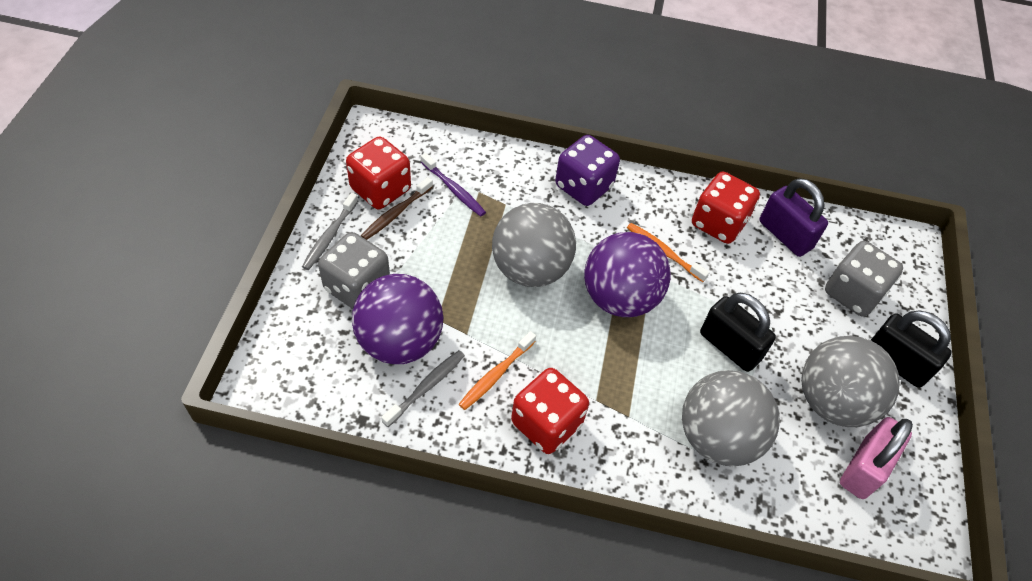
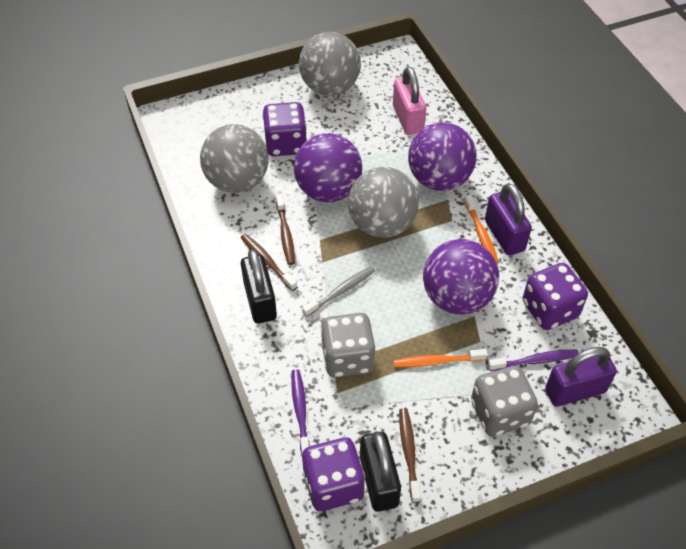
brown toothbrush: [361,177,433,240] = 1 -> [240,234,297,291] [276,194,295,265] [399,408,421,503] = 3
grey toothbrush: [302,193,358,270] [381,350,465,427] = 2 -> [302,266,375,317] = 1
purple ball: [352,274,443,364] [584,232,671,317] = 2 -> [294,133,362,202] [408,122,477,191] [423,239,499,314] = 3
purple dice: [555,135,620,206] = 1 -> [262,102,307,156] [302,437,365,511] [522,263,588,330] = 3
purple padlock: [760,178,828,257] = 1 -> [485,183,532,256] [545,347,617,406] = 2
purple toothbrush: [421,153,486,217] = 1 -> [291,369,310,455] [488,349,579,371] = 2
red dice: [346,136,411,209] [511,368,589,454] [692,172,760,244] = 3 -> none = 0

